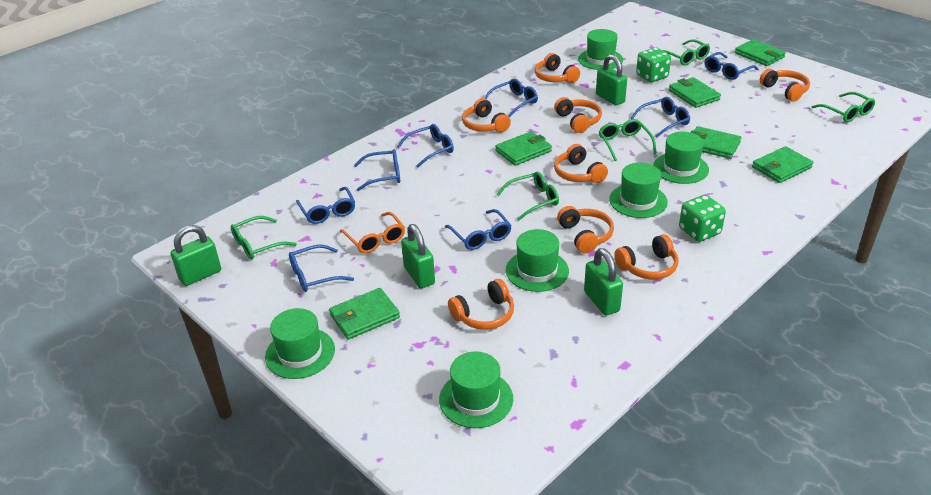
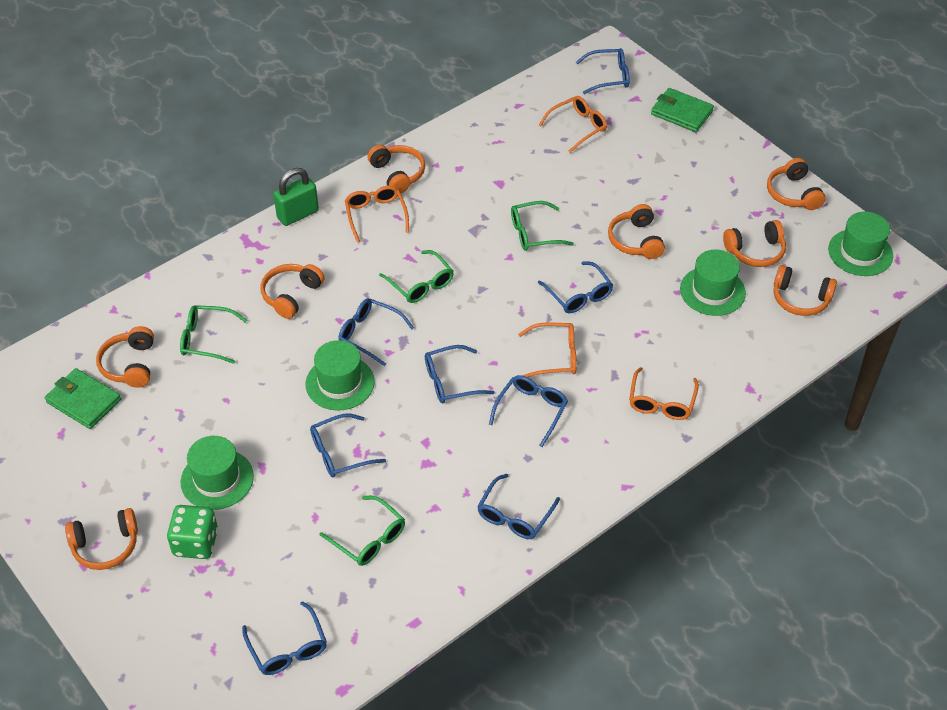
green dice: [636,47,671,82] [679,195,726,242] = 2 -> [167,505,218,559] = 1
green glasses: [231,216,297,260] [496,171,559,221] [599,119,657,161] [663,39,710,65] [812,92,875,122] = 5 -> [180,305,247,364] [319,496,405,566] [379,250,454,303] [511,201,574,251] = 4
green hat: [265,308,335,379] [439,351,513,428] [506,229,569,292] [578,29,623,70] [609,163,668,218] [653,132,709,184] = 6 -> [181,436,254,510] [306,340,375,411] [680,250,746,316] [828,212,893,276] = 4
green padlock: [171,225,221,286] [401,224,435,288] [584,248,623,315] [596,54,627,106] = 4 -> [273,168,319,226] = 1
green wallet: [329,288,400,340] [495,131,552,166] [669,77,721,108] [690,126,741,159] [735,39,786,66] [752,146,814,183] = 6 -> [45,368,121,429] [651,88,714,132] = 2
orange glasses: [340,212,405,253] = 1 -> [345,186,409,242] [518,323,576,377] [539,96,607,153] [629,367,699,420] = 4

